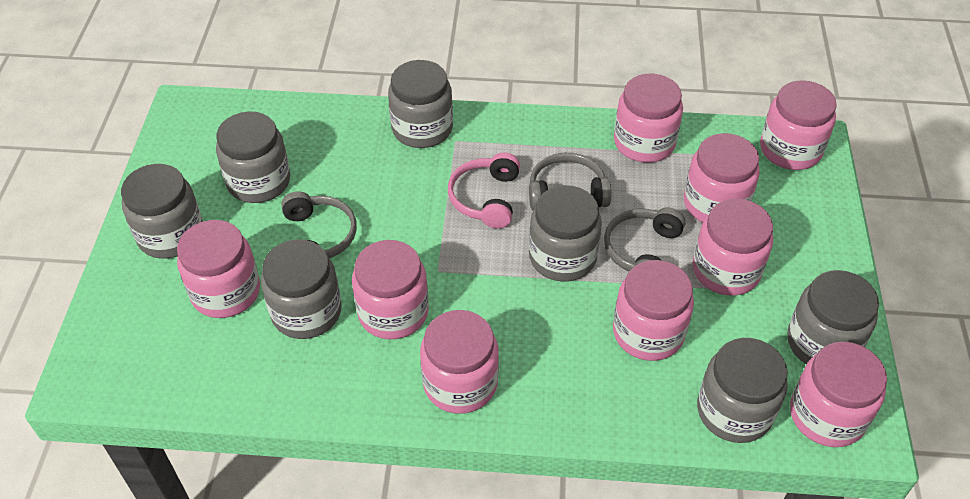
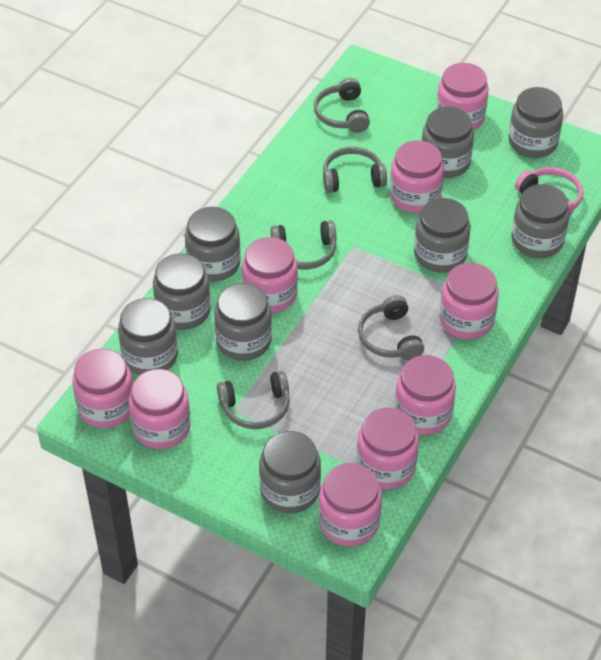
grey headphones: [281,191,357,258] [529,153,611,210] [604,207,686,271] = 3 -> [217,371,290,429] [271,220,337,269] [314,78,370,133] [323,147,387,193] [358,295,424,360] = 5
grey jar: [121,164,203,259] [216,111,290,203] [261,239,342,339] [388,60,453,148] [529,185,602,282] [697,338,788,443] [787,270,879,364] = 7 -> [118,298,178,375] [153,253,211,330] [185,207,241,282] [214,283,272,361] [259,431,321,513] [414,198,471,273] [422,107,474,178] [508,87,563,158] [511,184,570,258] = 9

